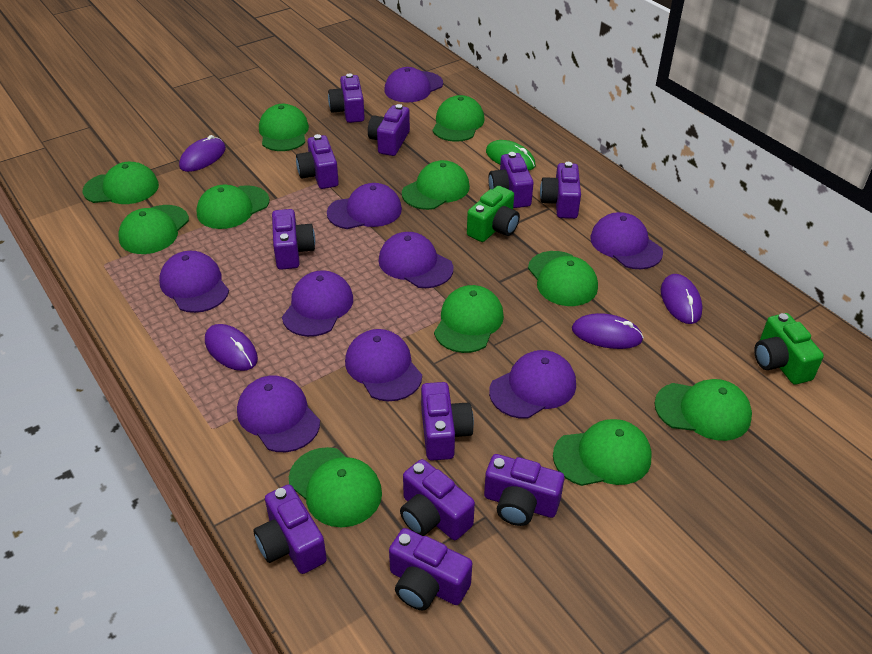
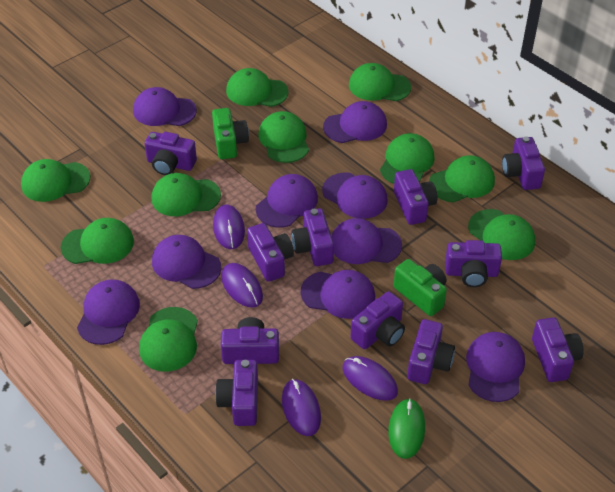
green cap: [83,162,159,204] [119,205,189,254] [196,185,270,229] [259,104,309,151] [289,447,382,527] [402,160,470,210] [432,95,485,142] [434,285,504,353] [528,251,598,306] [553,419,652,486] [654,379,752,441] = 11 -> [21,159,90,202] [61,218,134,264] [139,307,198,372] [151,173,221,216] [226,68,289,107] [258,111,309,163] [349,63,411,101] [380,133,434,184] [429,155,495,202] [468,209,535,260] = 10

